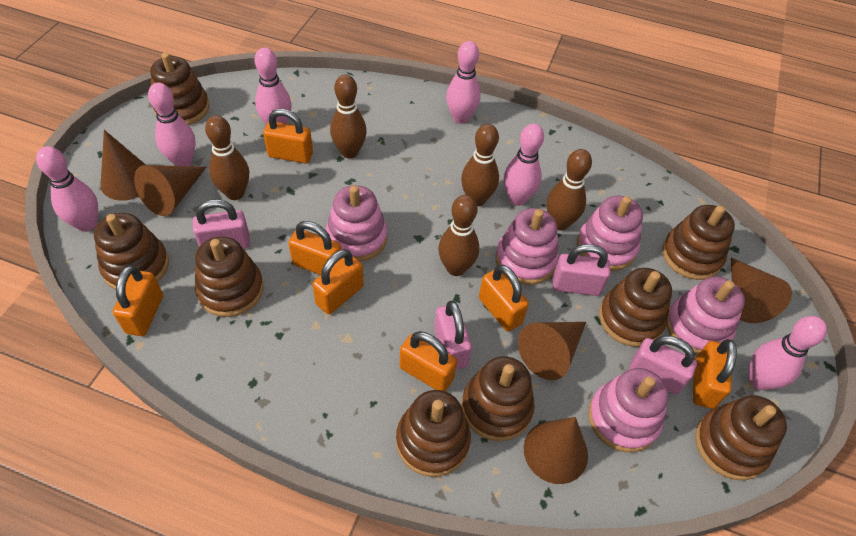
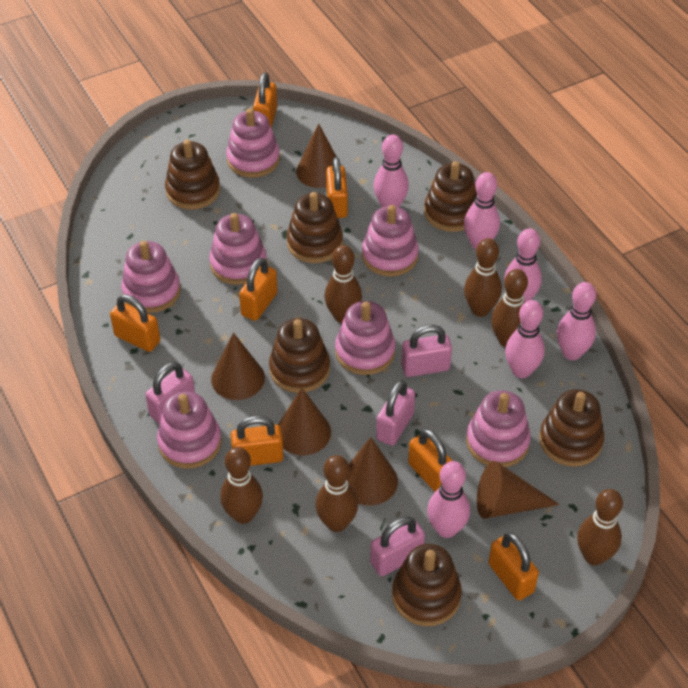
brown bowling pin: [205,115,249,200] [330,75,367,158] [438,195,479,276] [461,124,499,206] [547,149,592,230] = 5 -> [220,447,263,524] [315,455,358,532] [324,245,362,323] [464,238,502,317] [491,269,528,347] [577,489,623,565] = 6
brown stacking toy: [94,213,169,290] [150,52,210,125] [195,236,264,317] [396,390,471,477] [462,356,535,441] [599,268,672,347] [662,205,735,280] [695,395,787,481] = 8 -> [165,139,220,210] [269,318,330,393] [287,192,343,263] [392,544,462,626] [424,161,477,232] [539,389,604,467] = 6
pink stacking toy: [326,185,388,262] [495,208,559,285] [577,196,643,271] [588,368,668,453] [666,277,745,355] = 5 -> [121,241,181,313] [157,391,221,468] [209,213,267,285] [226,108,280,178] [335,301,395,375] [362,205,419,277] [466,390,531,467] = 7

